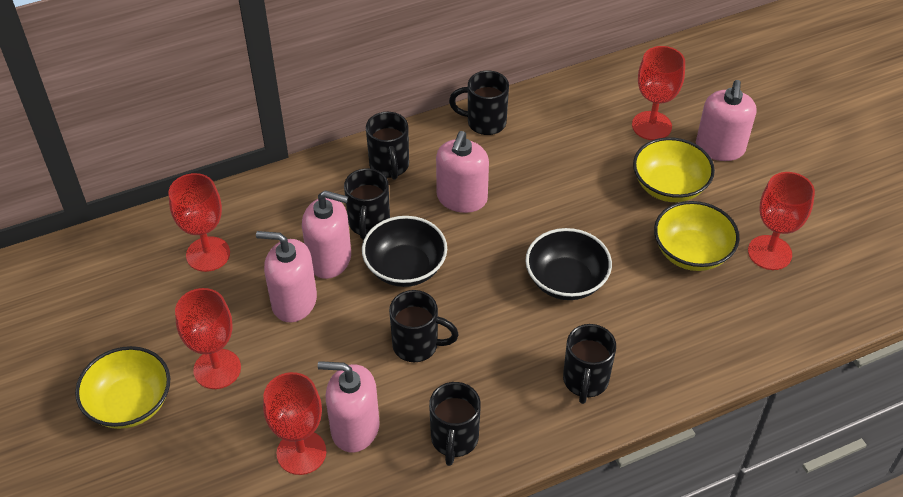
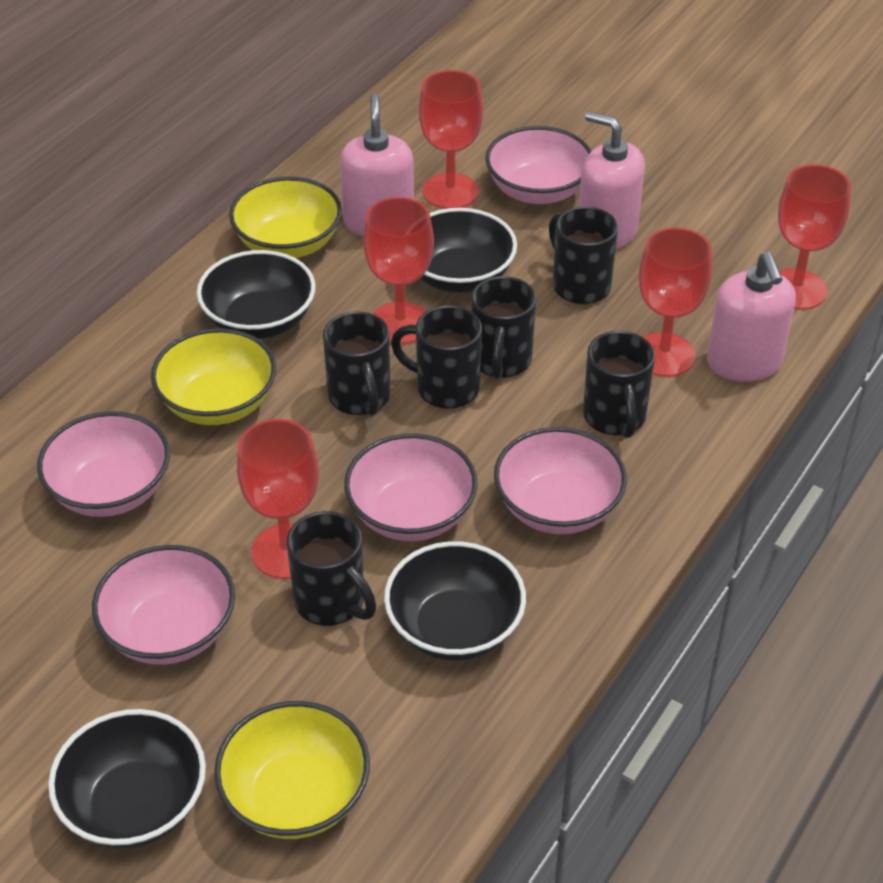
black bowl: [362,216,447,287] [526,228,612,300] = 2 -> [48,709,206,849] [197,250,316,339] [384,541,526,661] [420,208,517,293] = 4
pink bowl: none = 0 -> [37,411,170,517] [92,545,235,665] [344,434,478,541] [485,126,591,204] [494,427,627,534] = 5
pink soap dispenser: [256,231,317,322] [302,190,351,279] [318,361,380,452] [436,131,489,213] [696,80,757,161] = 5 -> [340,94,414,236] [579,111,645,249] [707,252,796,382] = 3

